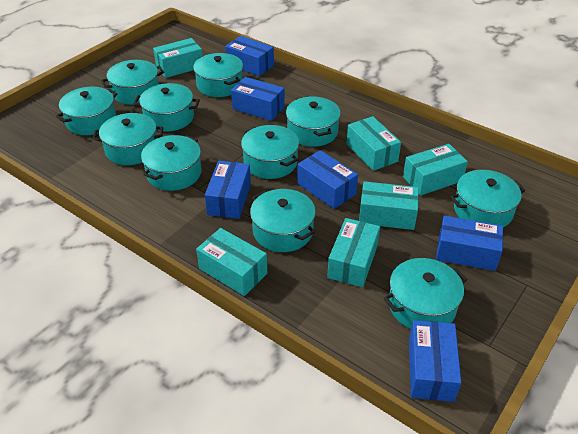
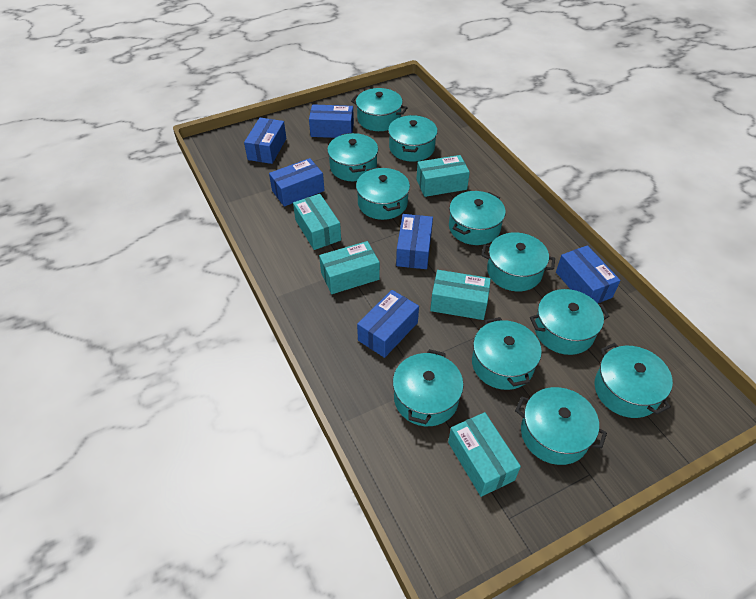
turquoise box: [153,38,203,78] [196,228,267,296] [327,218,380,287] [346,116,401,171] [359,181,419,230] [403,144,468,196] = 6 -> [293,194,341,250] [319,241,380,294] [416,155,470,197] [430,270,491,320] [448,412,521,497] = 5

